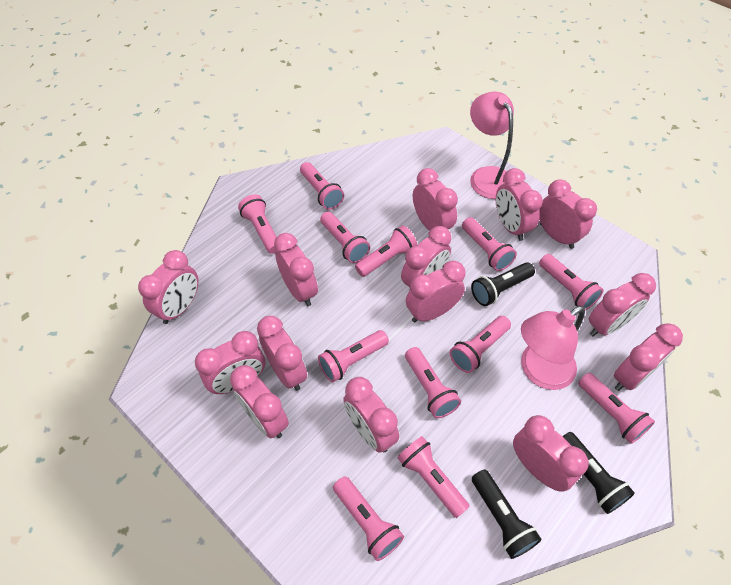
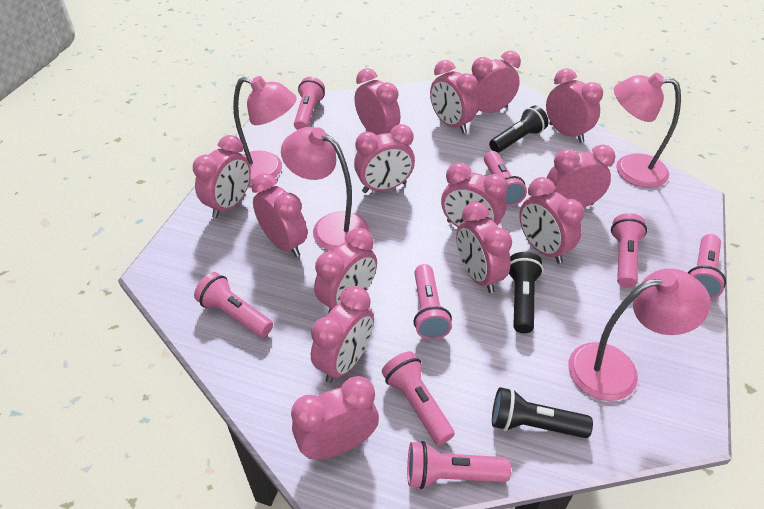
pink flashlight: [238,195,277,254] [300,162,344,210] [318,330,389,382] [320,212,370,263] [333,476,404,561] [355,225,417,277] [397,436,470,518] [405,347,461,418] [450,316,511,373] [462,217,517,271] [539,254,603,310] [578,373,655,444] = 12 -> [194,272,273,338] [294,77,325,130] [382,351,455,445] [407,441,511,489] [413,264,452,340] [484,151,527,206] [611,213,647,288] [688,234,726,299] = 8
pink lamp: [470,92,514,199] [521,306,585,390] = 2 -> [233,76,297,185] [281,127,369,251] [568,268,711,401] [614,73,681,188] = 4

